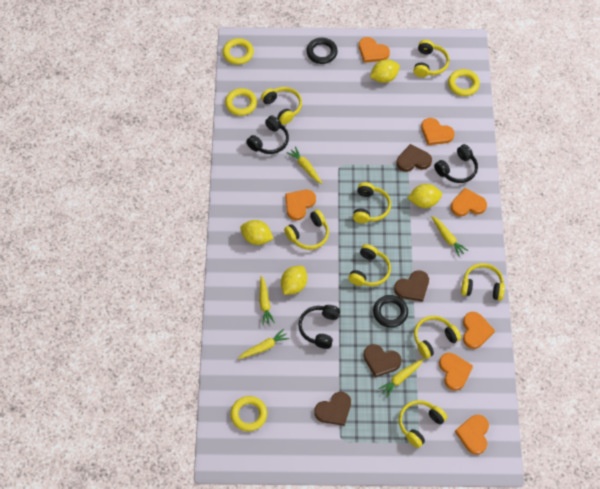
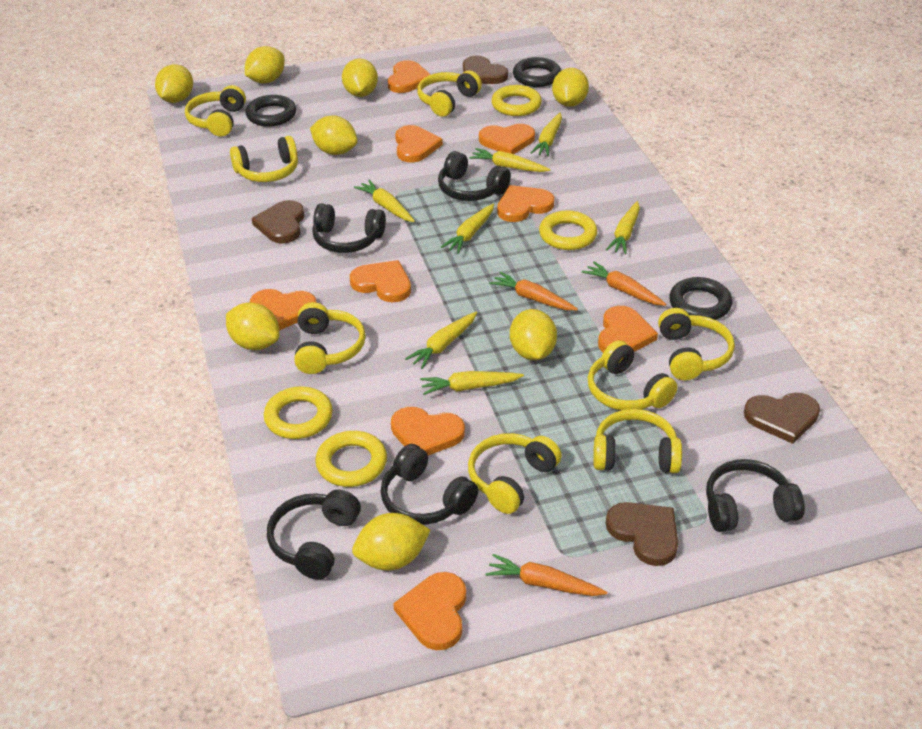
black headphones: [246,115,289,154] [299,305,340,349] [434,144,478,183] = 3 -> [267,490,361,580] [312,204,386,253] [380,444,478,525] [438,151,511,201] [706,459,805,532] = 5
black ring: [306,38,338,64] [373,295,408,328] = 2 -> [246,95,296,127] [513,57,561,87] [669,277,732,320] = 3
orange carrot: none = 0 -> [486,554,607,596] [490,272,578,310] [582,262,667,306] = 3
orange heart: [285,190,316,220] [359,37,390,63] [421,118,455,145] [439,353,473,390] [451,188,487,217] [455,415,489,455] [463,312,495,349] = 7 -> [250,289,317,330] [350,260,411,302] [388,60,431,93] [391,407,465,455] [393,572,466,650] [395,125,443,162] [479,124,535,154] [497,185,554,222] [598,306,658,352] = 9
yellow carrot: [238,329,290,359] [259,275,275,325] [287,146,323,184] [378,359,423,397] [431,216,468,257] = 5 -> [354,180,415,222] [405,312,477,369] [420,371,524,395] [441,203,494,254] [469,148,550,172] [531,113,562,156] [606,201,640,254] = 7
yellow lemon: [240,220,274,245] [281,266,307,295] [370,59,400,83] [408,184,442,208] = 4 -> [155,65,193,103] [226,302,280,350] [245,46,285,83] [310,116,358,155] [342,58,378,97] [352,513,430,571] [510,309,557,360] [552,68,589,107] = 8

